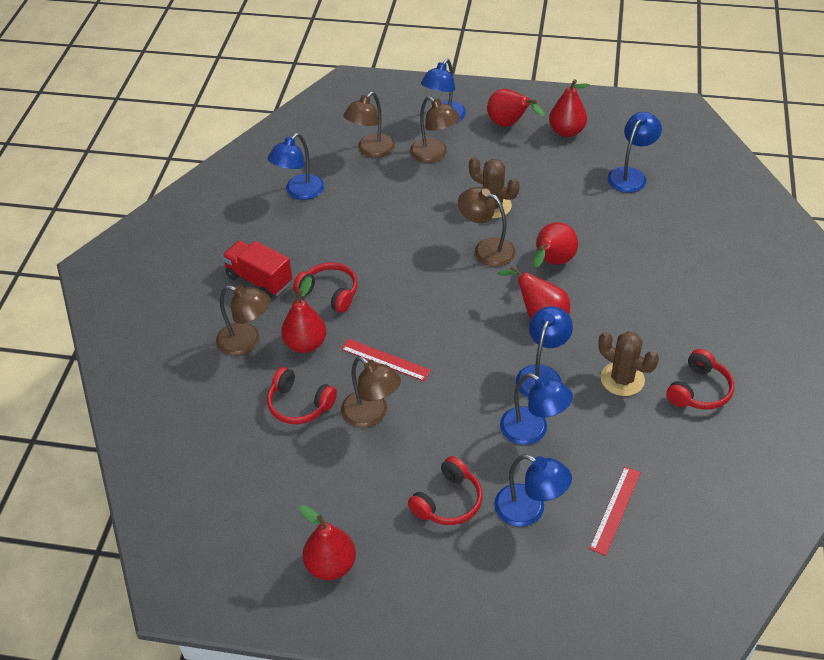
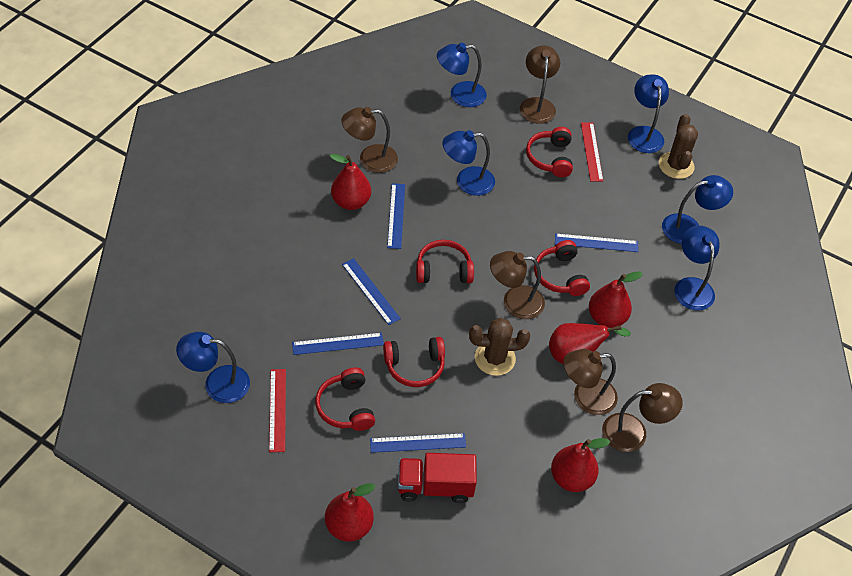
blue ruler: none = 0 -> [292,333,384,355] [342,258,401,325] [370,433,466,453] [387,183,405,249] [555,233,639,252] = 5
red headphones: [267,367,337,424] [293,262,358,313] [408,456,483,525] [666,349,734,410] = 4 -> [315,367,375,431] [383,337,445,387] [416,240,474,283] [526,127,573,177] [534,240,590,296] = 5
red pear: [281,277,327,353] [299,505,356,580] [487,89,545,127] [498,265,570,320] [534,222,578,267] [549,79,590,137] = 6 -> [325,483,375,542] [330,154,371,210] [549,323,631,364] [551,438,610,492] [589,272,643,328] = 5

